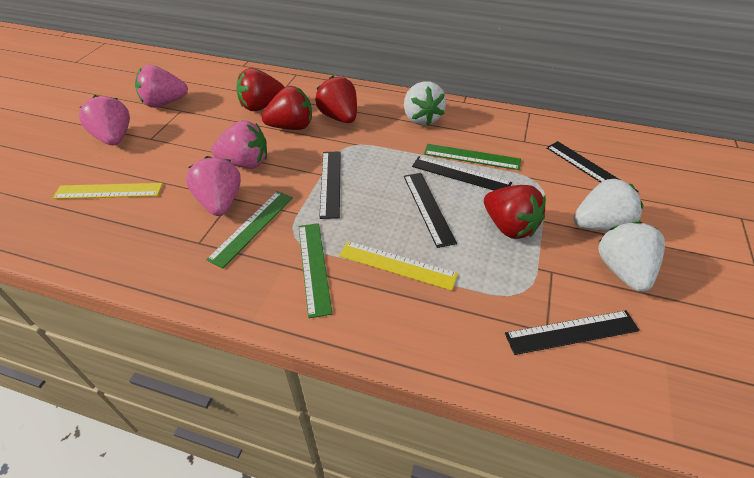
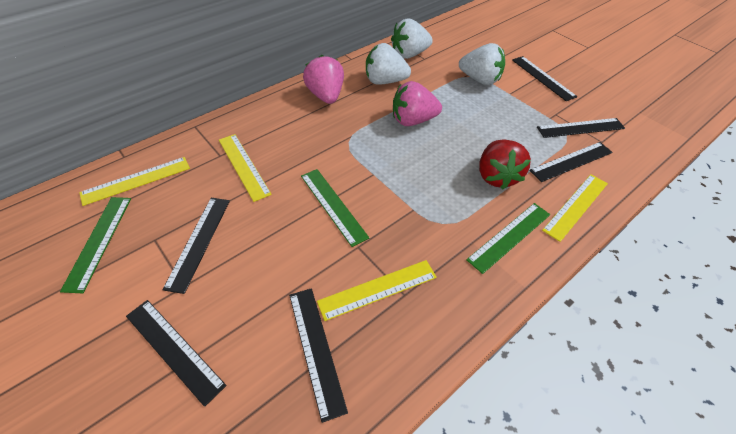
black ruler: [319,152,341,219] [404,173,457,248] [412,156,512,190] [505,310,640,355] [546,141,638,192] = 5 -> [126,300,227,407] [162,198,230,294] [289,288,348,423] [512,56,577,101] [529,142,613,182] [537,118,625,138] = 6
pink strawberry: [79,95,130,145] [135,65,188,108] [186,156,241,216] [212,120,267,169] = 4 -> [303,55,344,104] [393,81,442,126] = 2
red strawberry: [236,68,285,111] [261,86,312,130] [315,76,357,123] [484,185,546,239] = 4 -> [479,140,531,190] = 1
yellow ruler: [52,183,163,199] [339,241,458,291] = 2 -> [79,157,190,206] [219,134,272,202] [317,260,437,321] [542,174,608,242] = 4

